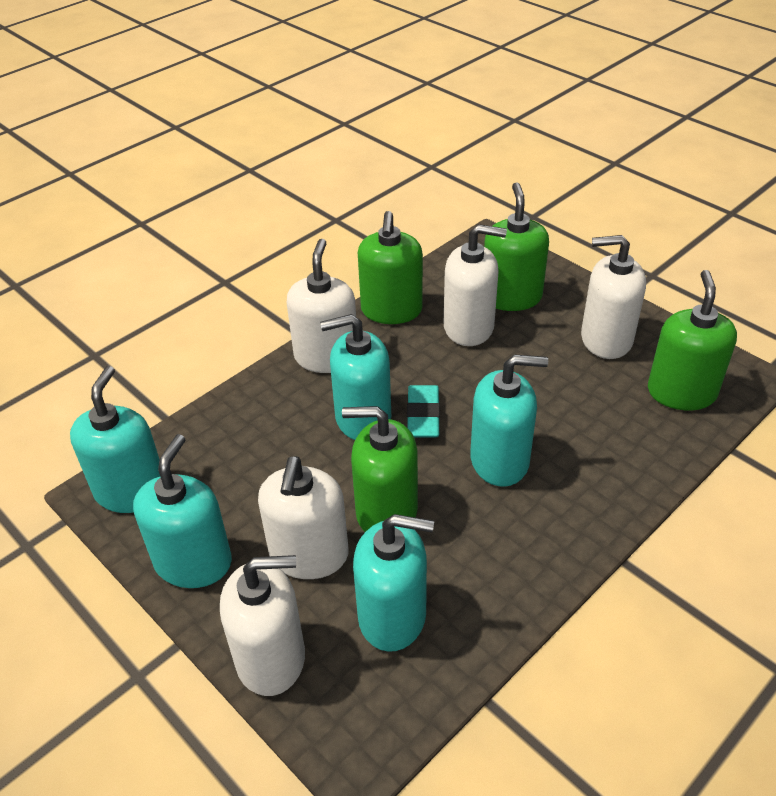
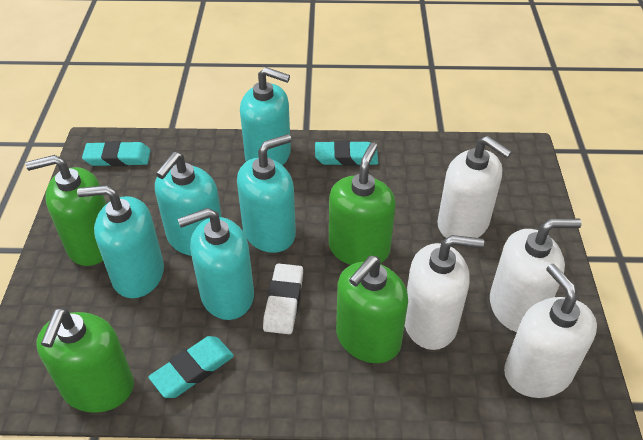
turquoise eraser: [407,385,440,438] = 1 -> [82,141,151,166] [148,336,234,398] [315,140,378,166] = 3
white eraser: none = 0 -> [263,263,303,334] = 1
white soap dispenser: [220,555,305,696] [258,456,348,579] [287,239,356,373] [444,224,507,346] [581,235,646,359] = 5 -> [405,235,484,350] [437,136,512,238] [490,219,582,332] [504,264,597,398] = 4

